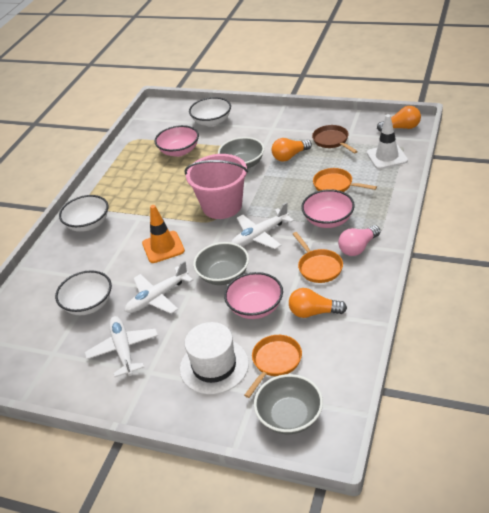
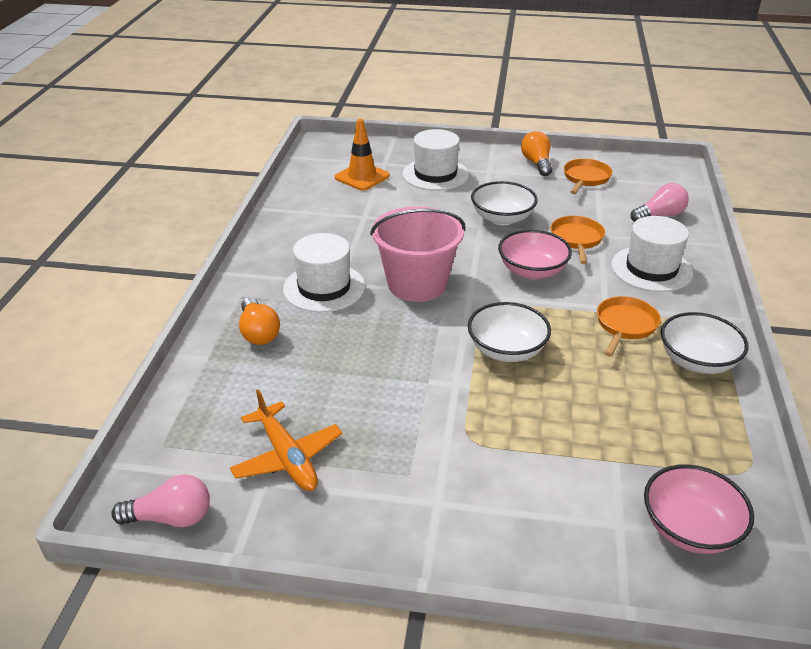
brown pan: [312,125,358,154] = 1 -> none = 0
grey bowl: [193,242,249,285] [218,137,264,169] [254,374,323,434] = 3 -> none = 0
orange light bulb: [271,138,312,161] [289,288,347,318] [377,106,421,132] = 3 -> [239,297,280,345] [521,131,552,176] = 2
orange plane: none = 0 -> [230,389,342,491] = 1
pink bowl: [155,125,199,157] [224,272,283,319] [301,189,355,228] = 3 -> [498,230,572,279] [644,464,754,554] = 2
pink light bulb: [338,225,380,256] = 1 -> [111,474,210,528] [631,183,689,222] = 2
white hat: [180,322,249,395] = 1 -> [283,233,365,312] [402,129,469,191] [611,216,693,292] = 3
white plane: [85,316,158,377] [125,261,193,314] [231,202,294,249] = 3 -> none = 0
white traffic cone: [367,114,408,169] = 1 -> none = 0

